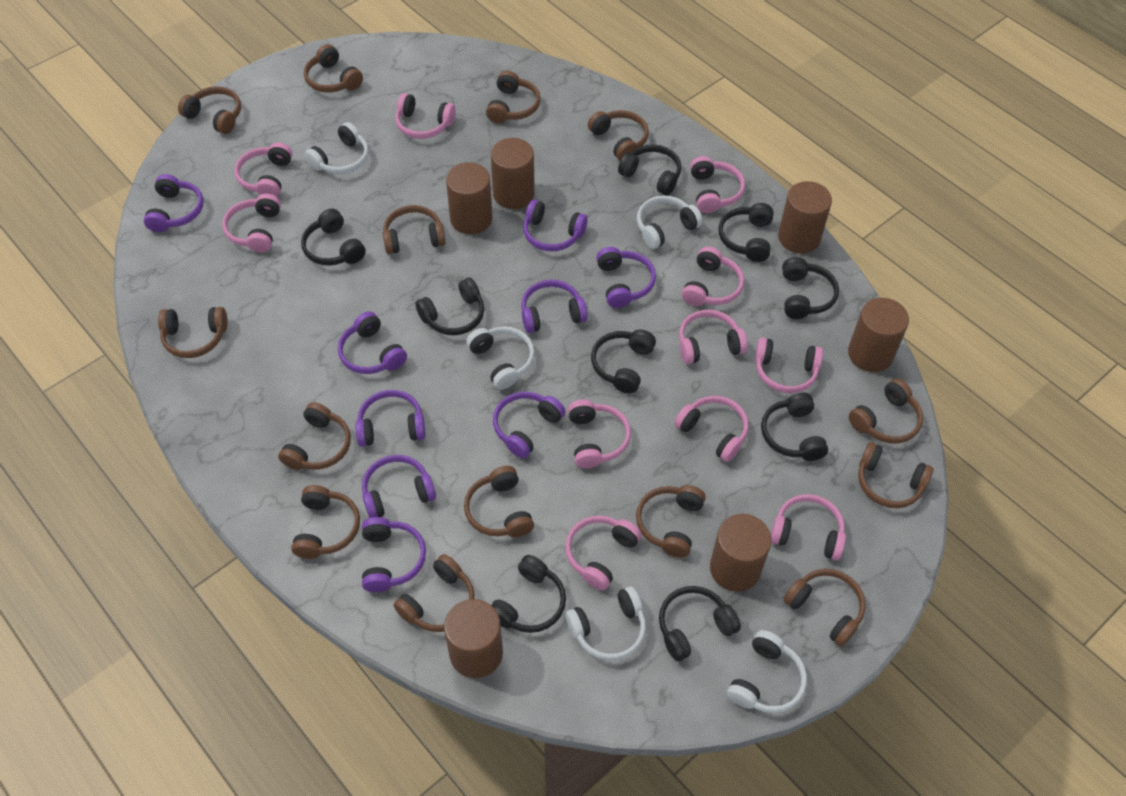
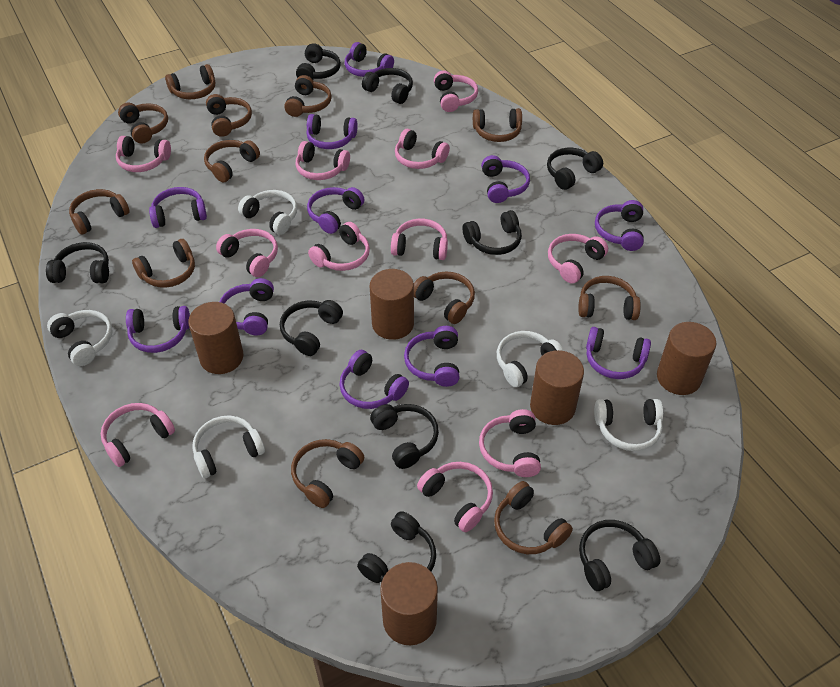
brown cylinder: [444,599,503,678] [446,162,493,234] [491,138,535,209] [710,514,772,592] [778,181,832,253] [848,298,909,372] = 6 -> [188,302,244,374] [370,269,414,340] [380,562,438,645] [530,350,584,425] [657,322,716,395] = 5
brown headphones: [158,307,228,358] [178,86,241,134] [278,402,351,470] [291,485,360,559] [304,44,363,93] [383,205,446,254] [394,554,475,632] [464,466,534,537] [486,71,541,123] [588,110,649,161] [636,485,706,558] [784,569,866,647] [849,379,923,443] [858,442,933,508] = 14 -> [69,189,130,234] [118,103,168,144] [132,239,195,288] [165,64,215,99] [204,140,260,183] [206,94,252,137] [284,75,332,117] [291,439,364,508] [414,272,475,324] [473,108,522,142] [494,481,573,554] [578,276,641,320] = 12
purple headphones: [144,174,204,232] [338,311,407,374] [355,390,425,447] [362,455,436,518] [362,517,426,592] [493,392,566,458] [521,280,588,333] [523,200,588,251] [596,247,656,308] = 9 -> [126,306,190,353] [149,187,207,228] [219,278,274,336] [306,114,357,149] [307,187,364,234] [339,350,409,409] [345,42,394,77] [404,326,460,387] [481,155,530,203] [586,327,651,379] [595,200,644,251] = 11

